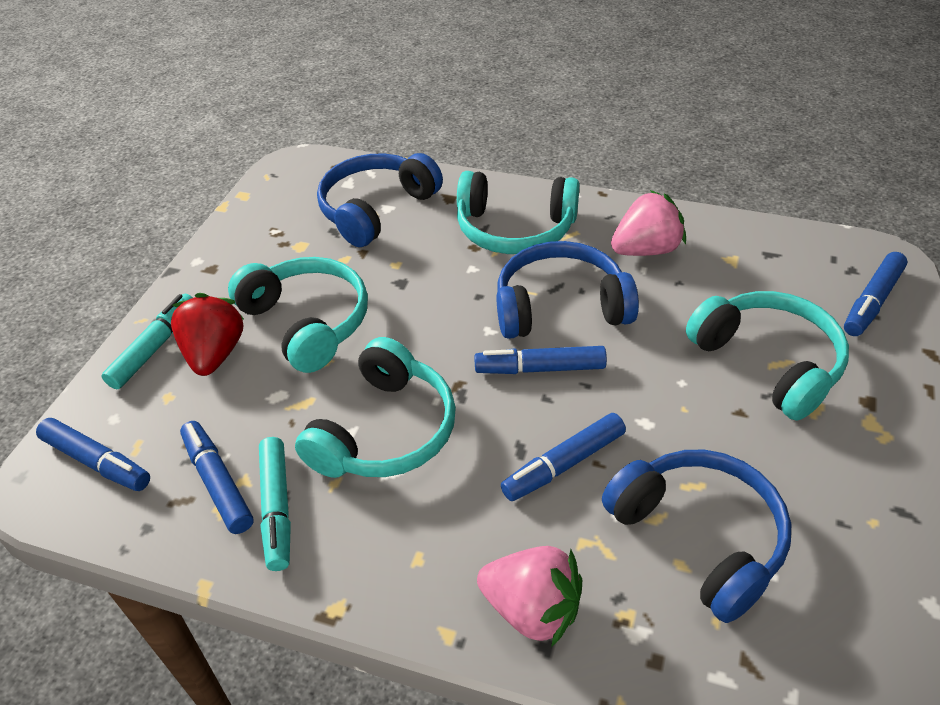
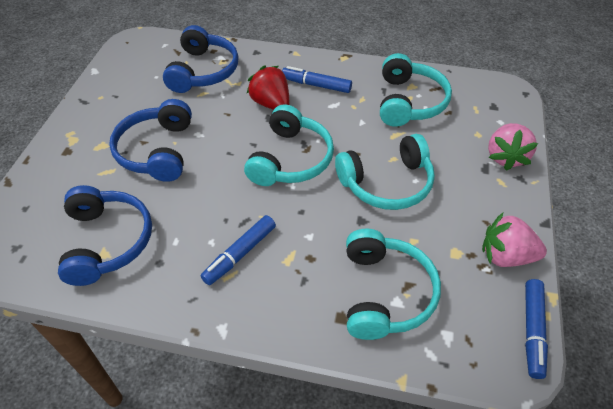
blue marker: [36,418,150,491] [180,421,253,534] [474,346,607,374] [501,413,626,501] [844,252,908,336] = 5 -> [201,215,276,285] [282,66,352,93] [525,279,548,379] = 3
turquoise marker: [101,294,193,389] [259,437,291,571] = 2 -> none = 0

